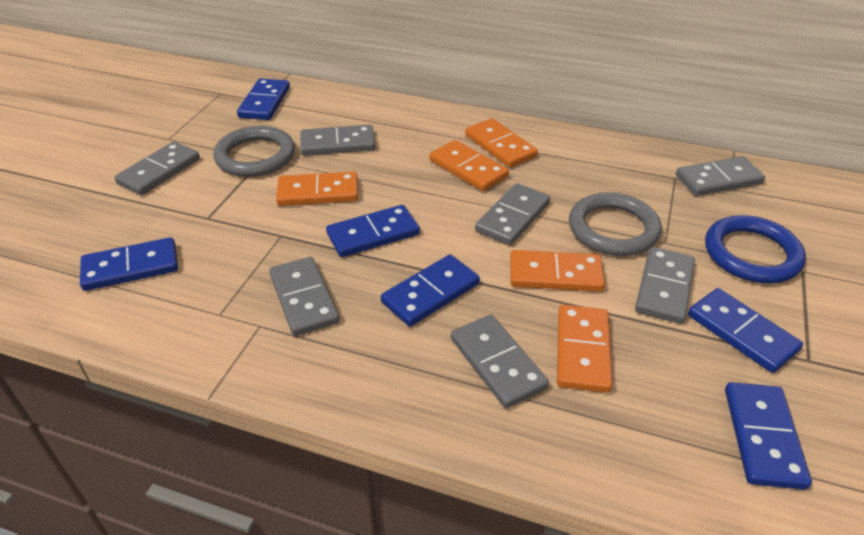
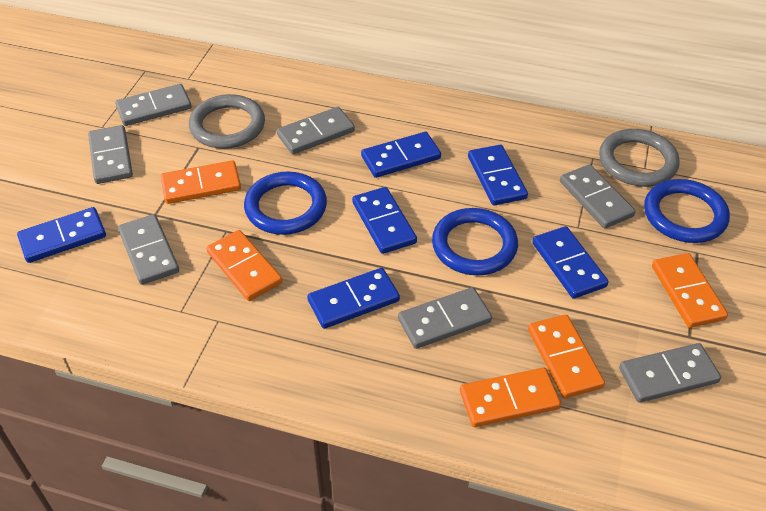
blue ring: [705,215,806,283] = 1 -> [244,172,327,235] [432,208,518,275] [644,179,730,243] = 3

